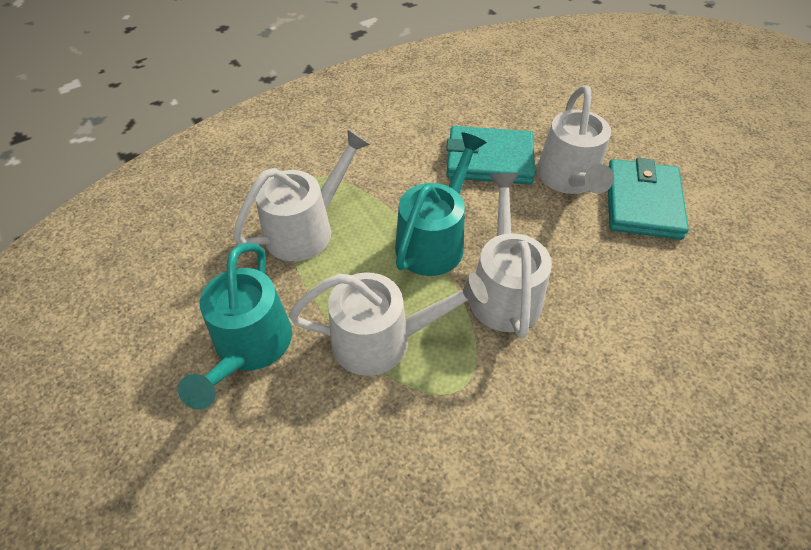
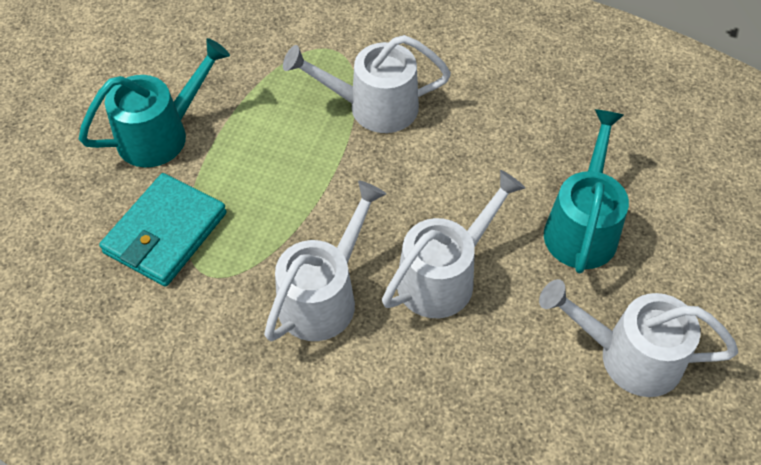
turquoise wallet: [446,126,535,184] [608,158,689,240] = 2 -> [99,173,227,287] = 1

